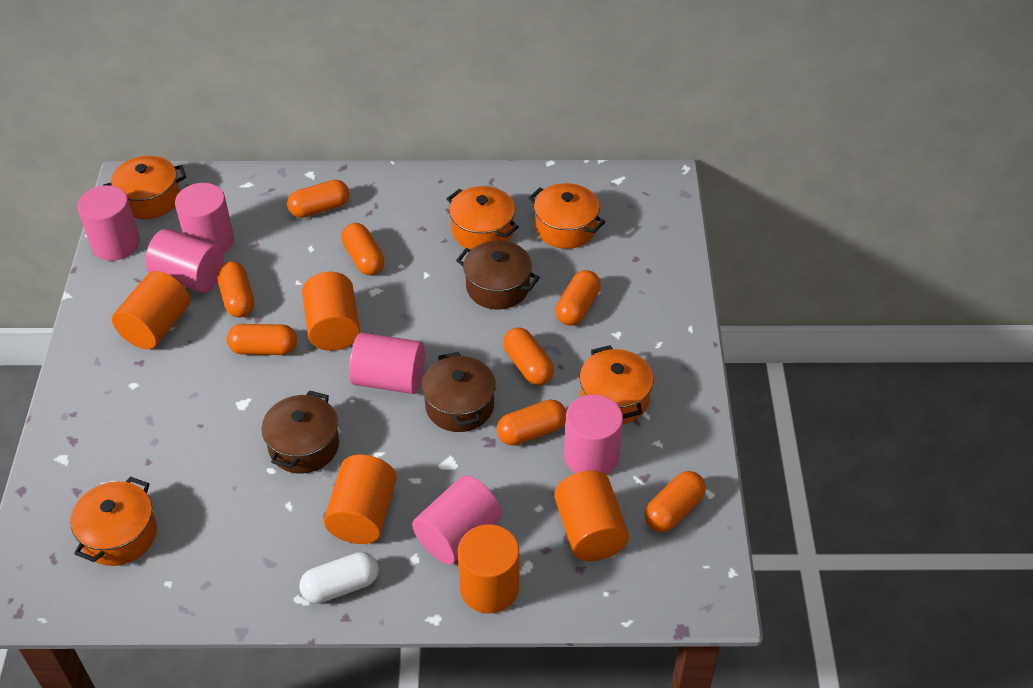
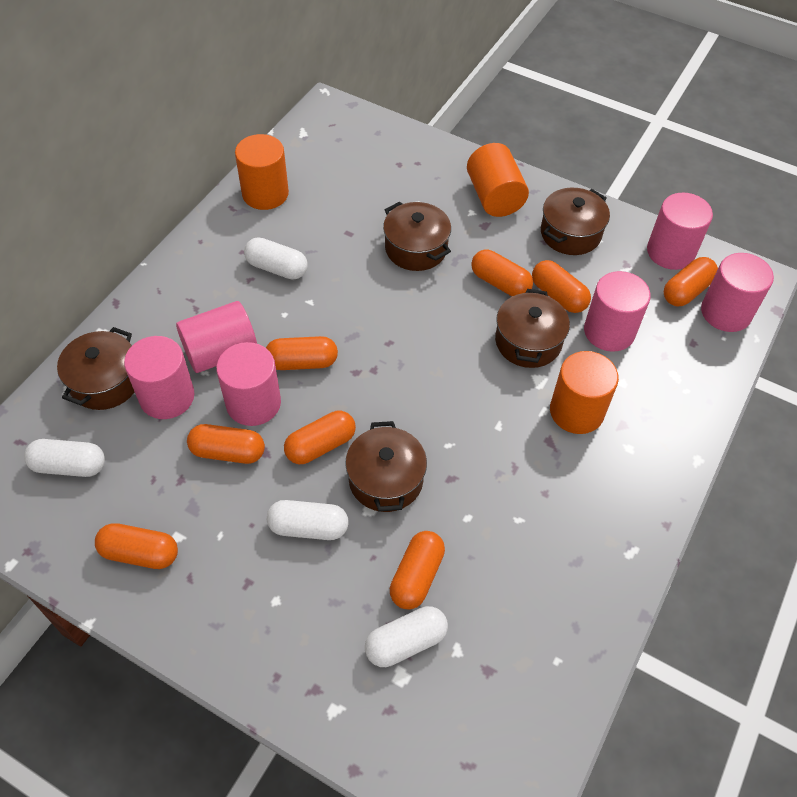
brown pot: [262,390,339,474] [422,352,496,432] [456,241,540,309] = 3 -> [57,327,134,410] [345,421,427,512] [383,201,451,271] [495,289,570,368] [541,188,610,255] = 5
orange cylinder: [112,271,190,349] [302,272,360,351] [324,455,397,544] [458,524,519,614] [554,471,629,561] = 5 -> [235,134,289,210] [467,143,529,217] [550,351,619,434] = 3
orange pot: [70,476,157,566] [103,156,186,219] [447,186,519,250] [529,183,605,249] [579,345,654,424] = 5 -> none = 0
white capsule: [299,552,379,604] = 1 -> [24,439,105,477] [244,237,308,279] [267,500,349,540] [365,606,448,667] = 4

